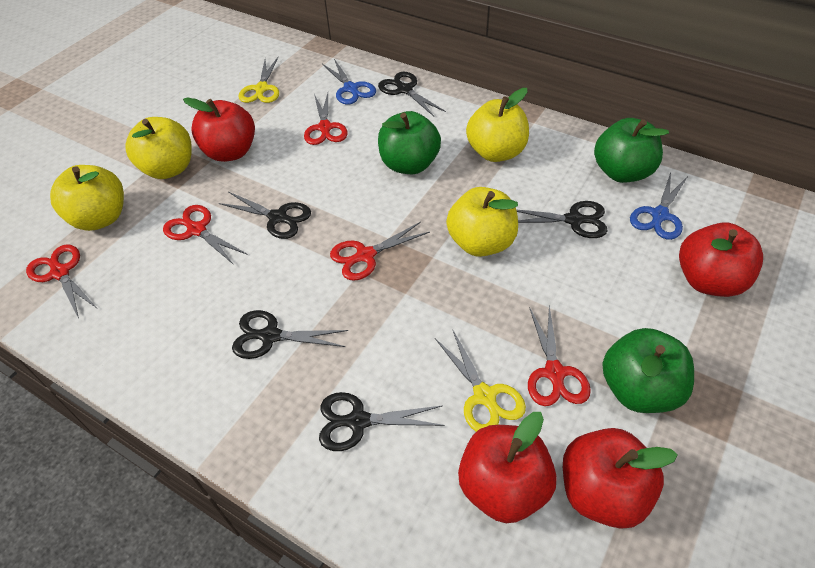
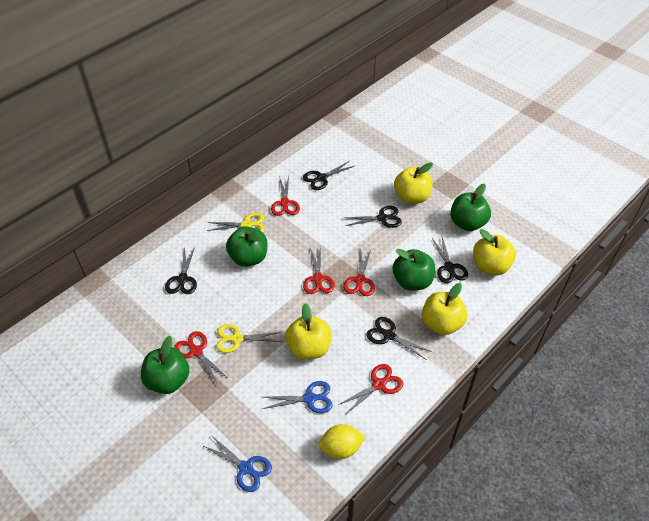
green apple: [378,111,441,174] [594,118,669,183] [602,328,694,413] = 3 -> [141,336,190,394] [226,226,267,267] [393,249,435,291] [450,184,491,231] = 4
red apple: [183,98,255,162] [458,412,557,523] [563,428,678,529] [679,222,763,297] = 4 -> none = 0
yellow lemon: none = 0 -> [318,424,365,459] = 1

